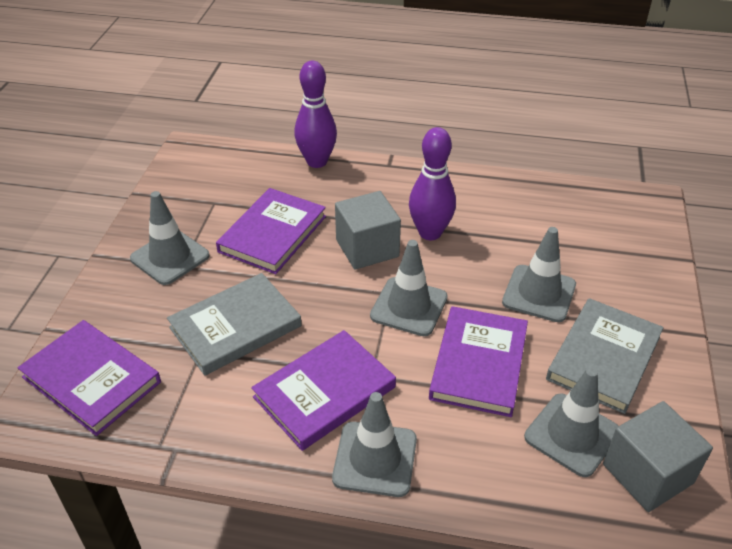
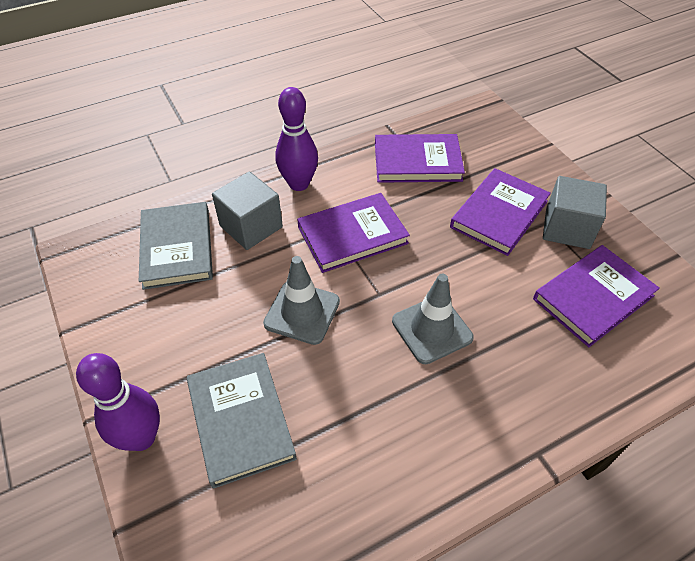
grey traffic cone: [130,191,210,285] [332,392,417,497] [370,240,448,336] [502,227,576,322] [524,367,618,477] = 5 -> [263,256,340,345] [392,273,474,364] = 2

